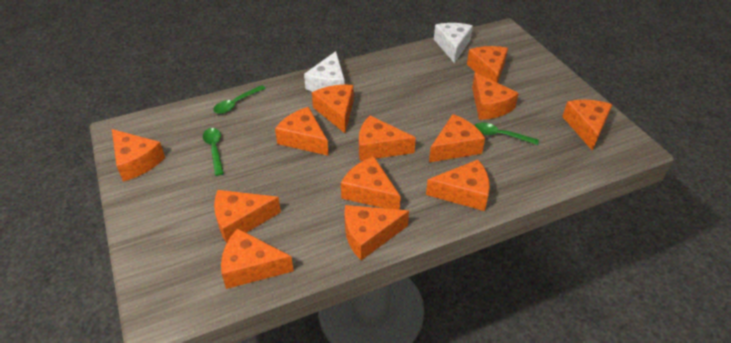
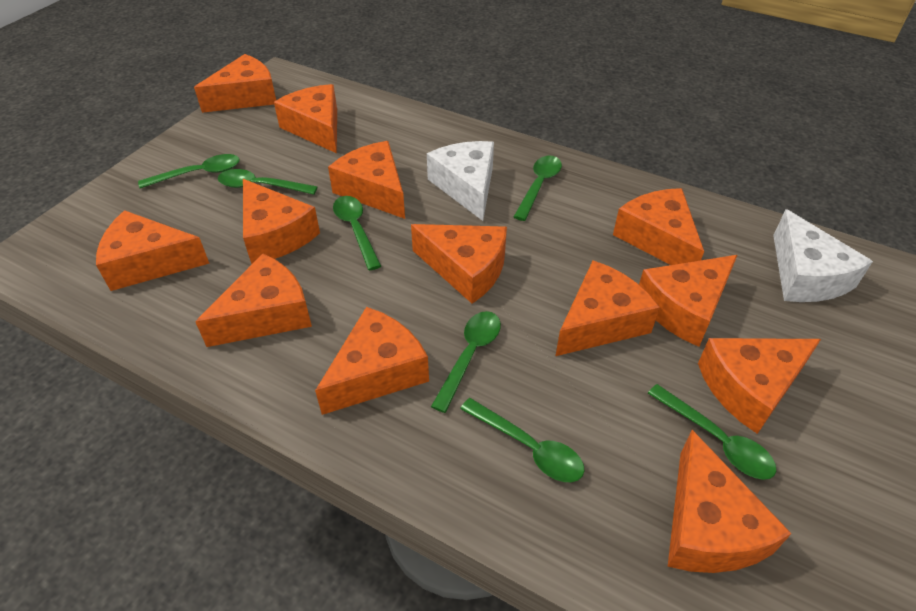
green spoon: [203,128,224,176] [213,85,266,114] [474,122,539,145] = 3 -> [138,154,240,189] [218,169,317,195] [333,196,381,270] [431,311,501,413] [460,398,585,482] [514,155,562,221] [648,384,776,480] = 7

